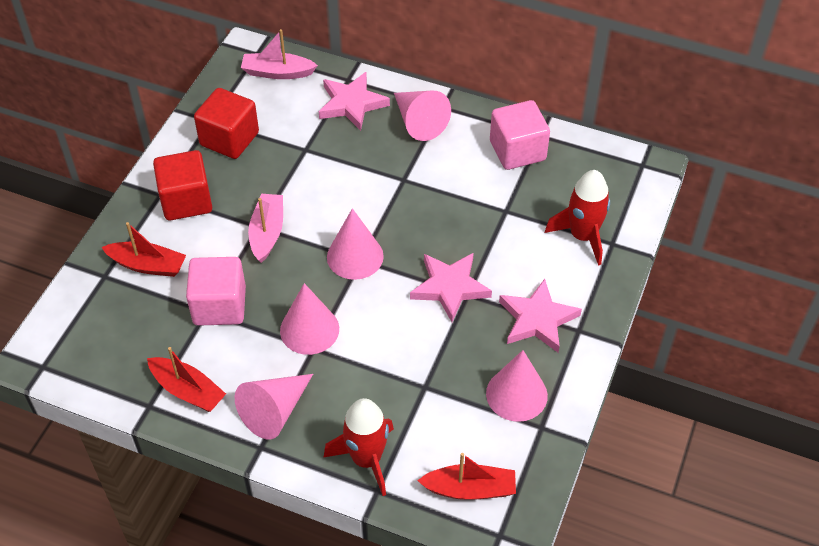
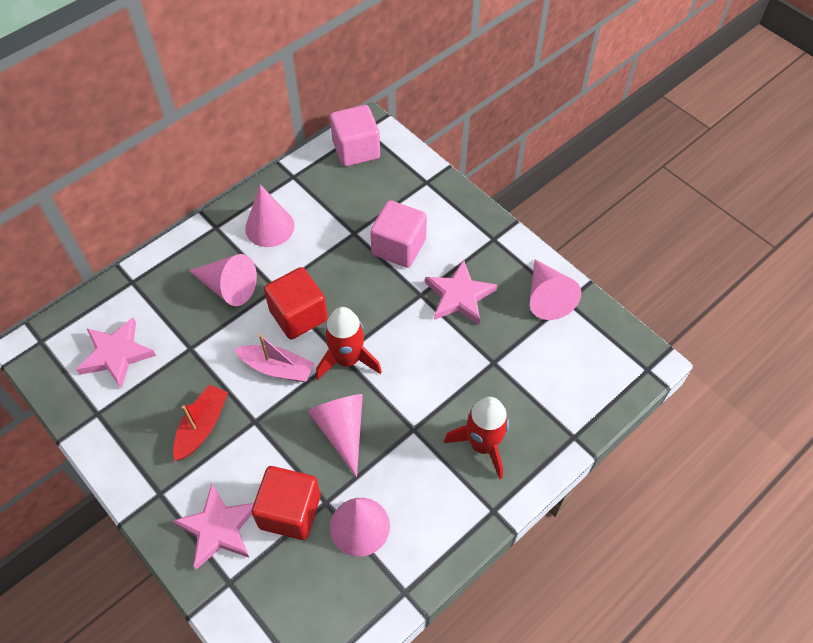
pink boat: [241,29,318,79] [248,194,283,263] = 2 -> [234,334,314,382] = 1
red boat: [101,222,186,277] [147,347,226,412] [417,453,516,500] = 3 -> [173,385,229,461] = 1

